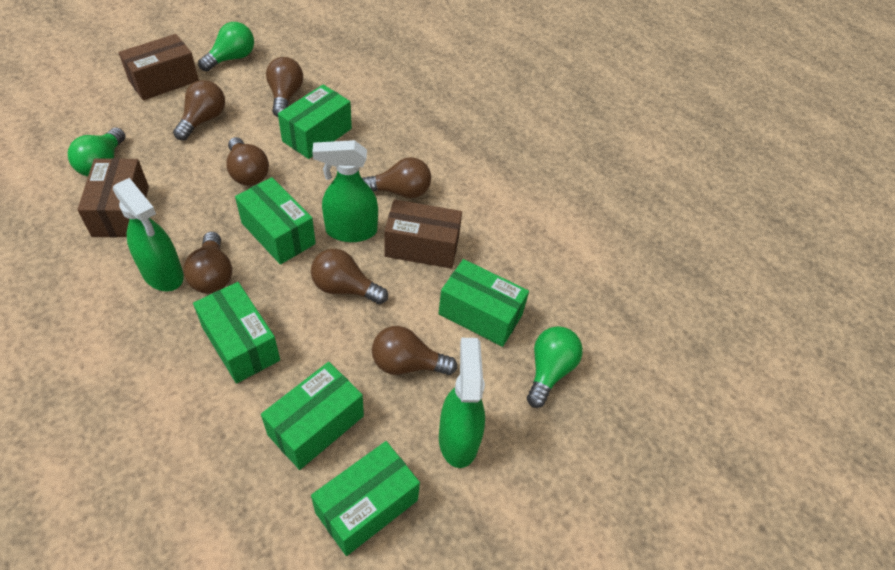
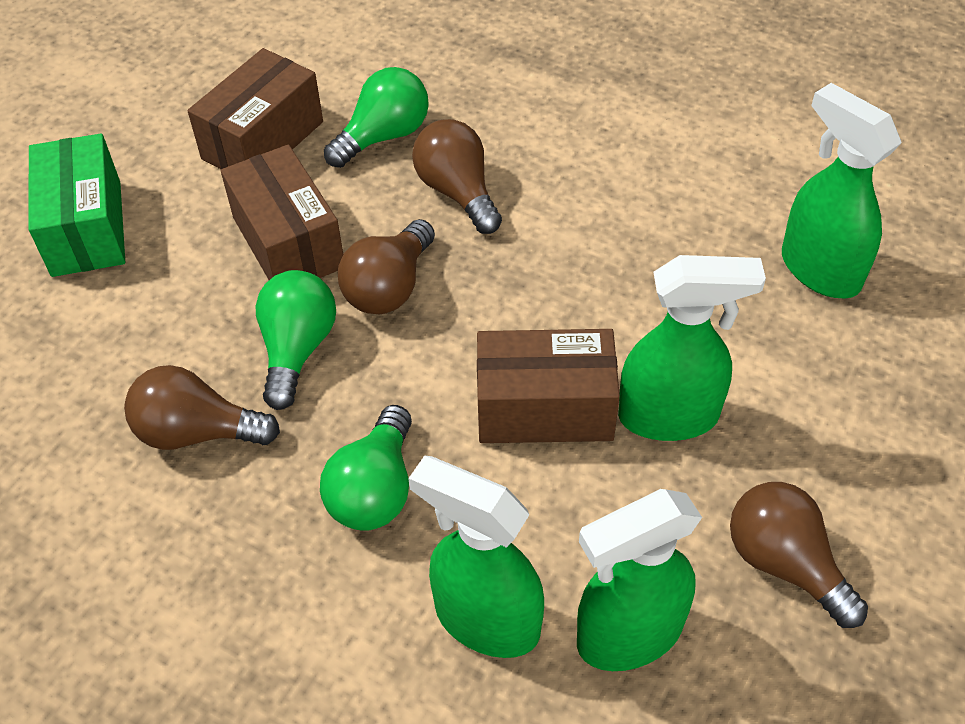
brown light bulb: [173,80,225,140] [183,232,232,294] [226,137,269,186] [266,57,303,117] [311,248,388,304] [362,157,431,198] [372,326,457,375] = 7 -> [124,365,280,450] [338,219,435,314] [412,119,502,234] [730,482,868,628] = 4
green box: [193,282,280,383] [235,177,316,265] [261,362,364,470] [278,85,352,159] [311,441,420,556] [438,259,529,347] = 6 -> [29,133,125,277] = 1
green spray bottle: [113,178,184,291] [312,140,378,242] [439,338,485,468] = 3 -> [408,456,544,658] [577,489,702,671] [618,255,766,441] [782,83,902,299] = 4

